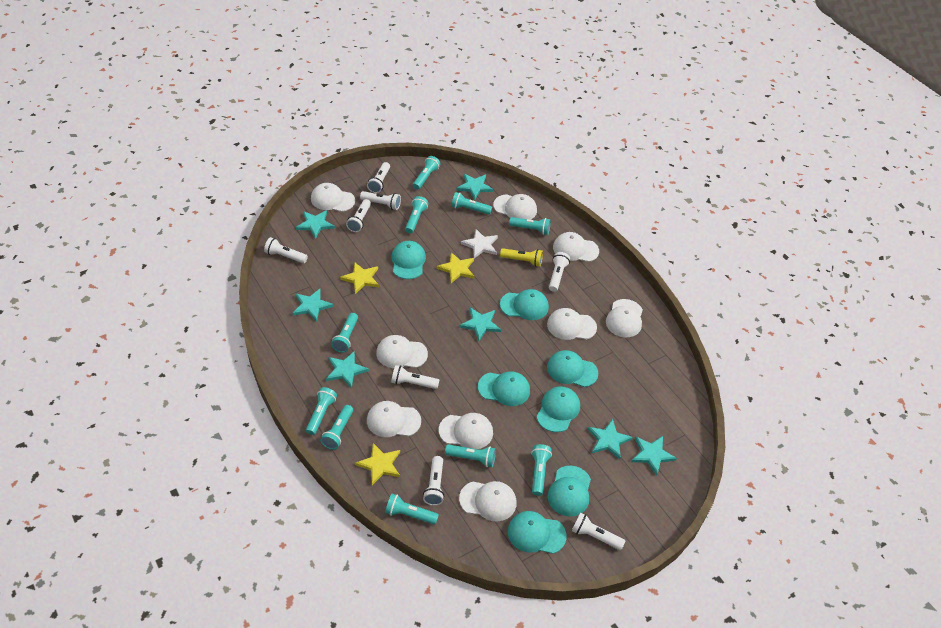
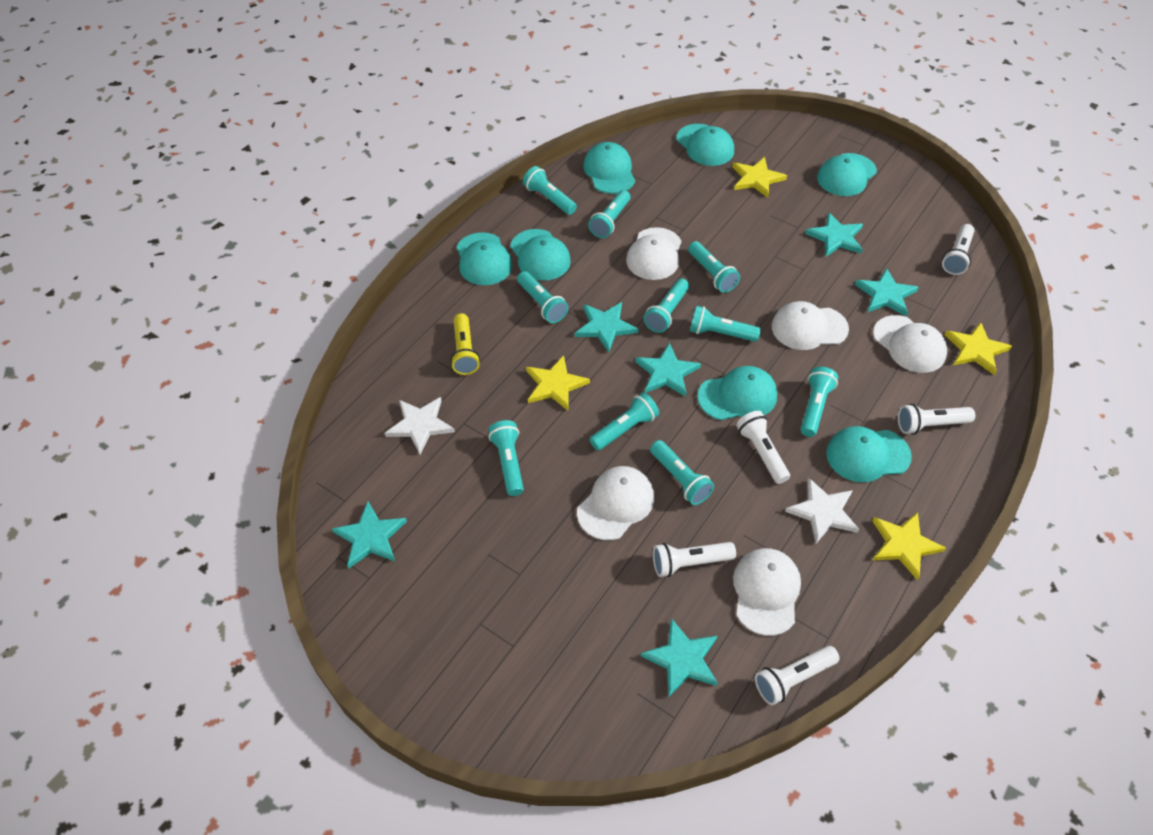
turquoise star: [293,289,334,322] [296,210,335,239] [326,352,369,388] [456,174,493,200] [460,308,501,341] [588,419,633,459] [631,436,677,476] = 7 -> [332,501,407,568] [575,302,638,352] [635,343,701,397] [641,618,718,697] [805,213,863,257] [855,268,919,317] = 6
white cap: [311,183,355,212] [367,401,421,437] [376,335,428,368] [439,413,493,449] [459,481,517,522] [493,194,537,220] [547,308,597,340] [553,232,599,262] [606,299,643,337] = 9 -> [577,466,654,540] [626,227,681,280] [733,548,801,636] [772,301,849,350] [873,315,947,373] = 5
white flashlight: [264,237,308,263] [346,199,371,232] [360,191,401,210] [367,162,390,193] [391,365,439,389] [423,456,444,506] [549,252,570,292] [572,513,625,550] = 8 -> [653,542,736,577] [736,411,790,484] [755,646,840,705] [898,404,975,435] [942,224,974,275] = 5
white star: [461,229,498,258] = 1 -> [385,397,455,454] [785,478,859,544] = 2
yellow star: [340,262,379,294] [355,443,400,485] [437,252,474,283] = 3 -> [526,355,590,411] [732,157,787,198] [872,512,946,580] [944,322,1012,375] = 4

